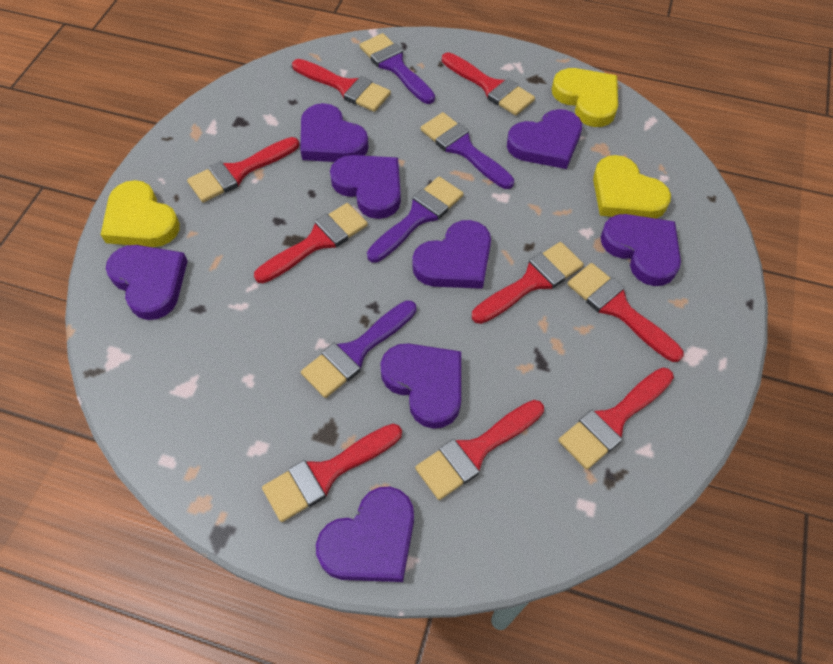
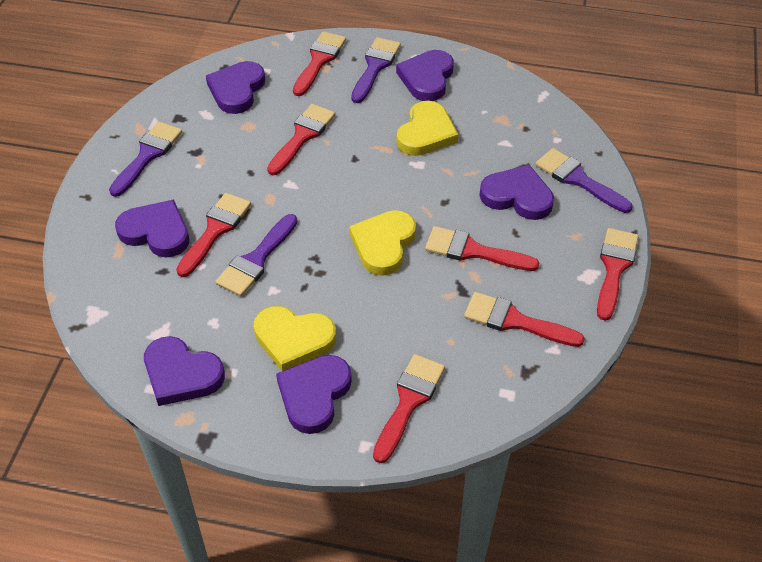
purple heart: [106,245,188,320] [300,103,369,162] [316,486,414,582] [330,155,401,219] [380,343,461,429] [412,220,491,289] [507,109,582,169] [600,214,681,286] = 8 -> [115,199,189,258] [144,336,225,406] [206,61,265,114] [276,355,352,434] [396,50,454,101] [479,165,554,220] = 6
red brush: [187,137,299,202] [254,203,368,283] [262,424,402,522] [292,59,391,112] [415,400,544,500] [442,52,535,116] [472,242,584,324] [558,368,674,470] [567,263,684,362] = 9 -> [176,193,251,277] [267,104,335,175] [293,31,346,96] [373,354,445,463] [425,226,540,271] [464,292,585,347] [597,228,639,321] = 7

